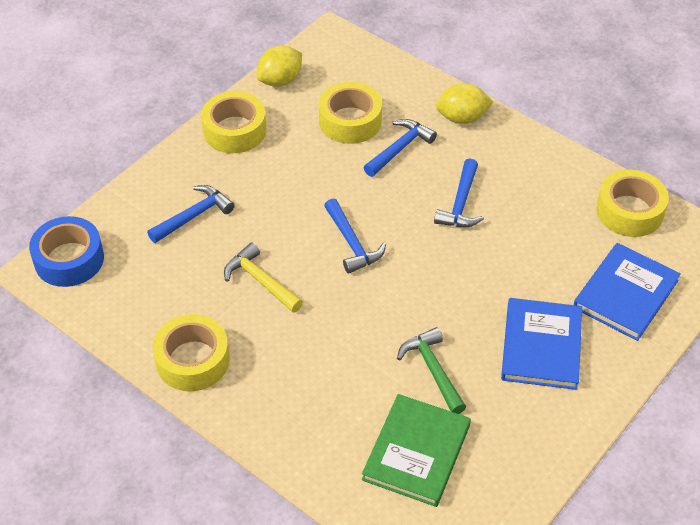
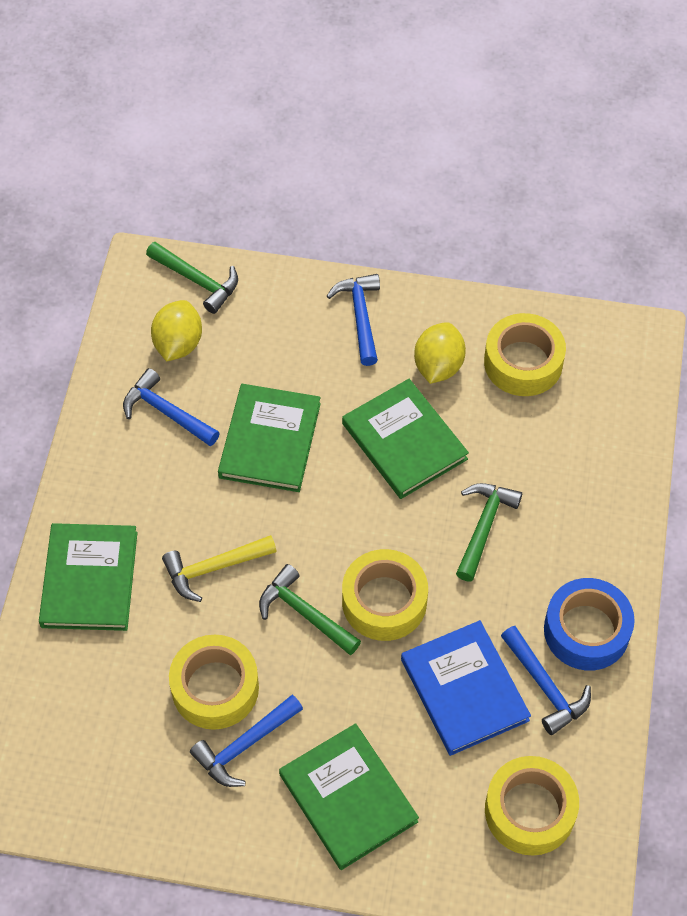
blue book: [501,298,582,390] [574,243,681,341] = 2 -> [401,620,531,756] = 1
green book: [362,394,471,507] = 1 -> [39,523,137,631] [218,384,321,492] [279,723,419,870] [342,379,469,499] = 4
green hammer: [397,327,466,414] = 1 -> [146,242,238,314] [259,564,361,655] [456,483,522,581] = 3

